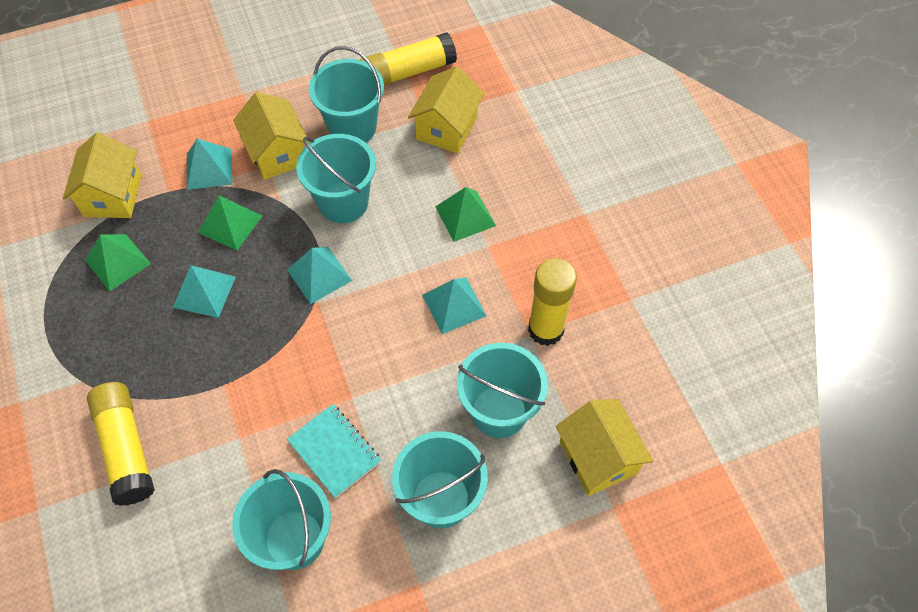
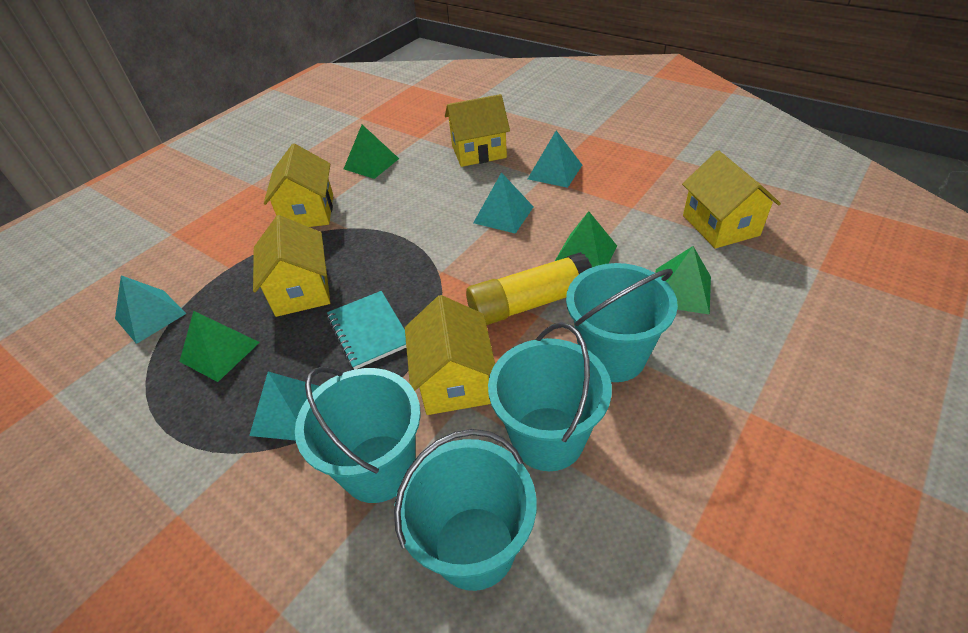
green pyramid: [85,234,151,291] [198,196,262,250] [435,187,496,242] = 3 -> [179,311,260,382] [344,125,399,179] [555,211,617,267] [655,246,711,315] = 4
turquoise bucket: [232,469,331,570] [296,134,376,223] [309,46,384,143] [392,431,488,529] [457,343,548,438] = 5 -> [295,367,421,503] [394,429,537,591] [488,322,612,471] [566,263,678,382] = 4
yellow glue stick: [87,382,155,506] [360,32,457,86] [528,258,577,346] = 3 -> [466,252,592,325] = 1
yellow house: [63,132,142,218] [233,92,310,180] [408,66,485,153] [556,399,653,496] = 4 -> [253,215,330,317] [264,143,333,227] [405,295,495,415] [445,94,510,167] [682,150,781,248] = 5

